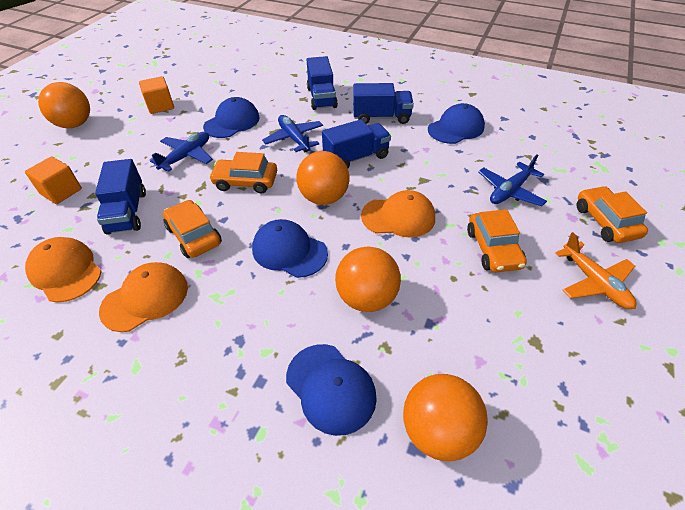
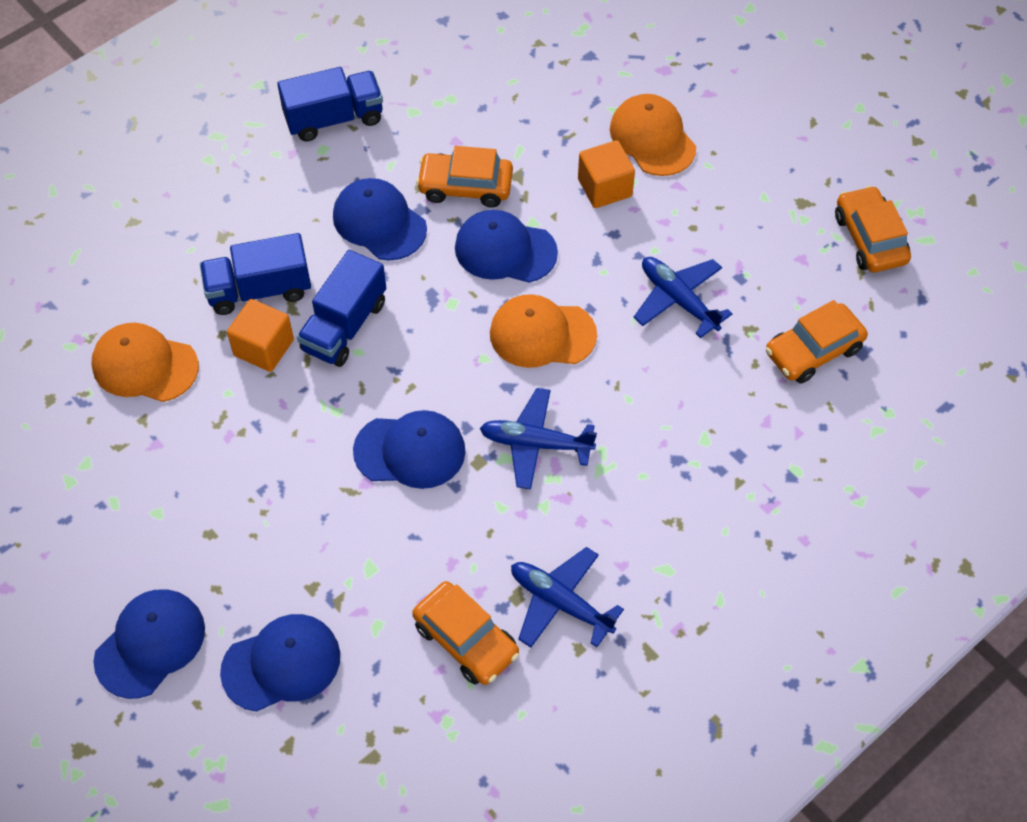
blue cap: [203,97,260,138] [252,219,328,278] [286,344,377,436] [428,103,485,144] = 4 -> [93,590,205,699] [220,614,340,712] [333,178,427,261] [353,410,466,489] [455,210,558,283] = 5
blue truck: [95,159,146,235] [306,56,338,110] [322,119,391,168] [353,83,414,124] = 4 -> [200,233,311,315] [277,67,383,142] [297,250,386,367] = 3
orange ball: [38,82,90,128] [296,151,349,205] [335,246,401,312] [403,374,488,462] = 4 -> none = 0
orange plane: [555,232,637,309] = 1 -> none = 0

